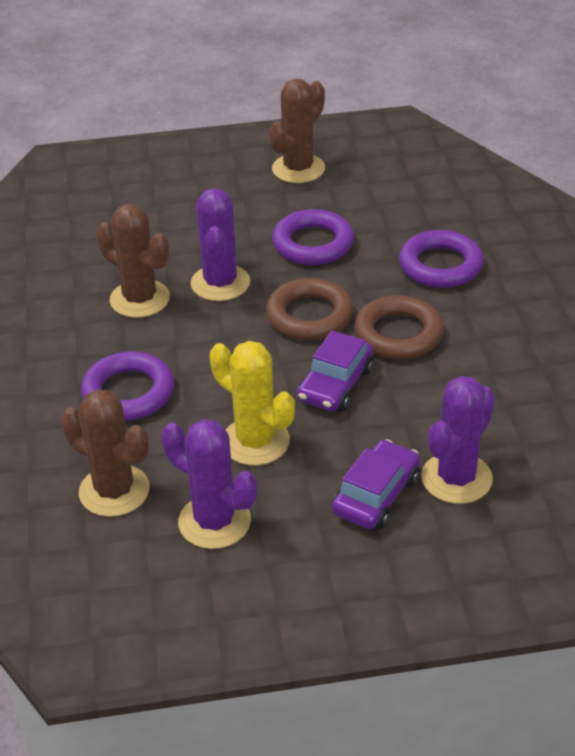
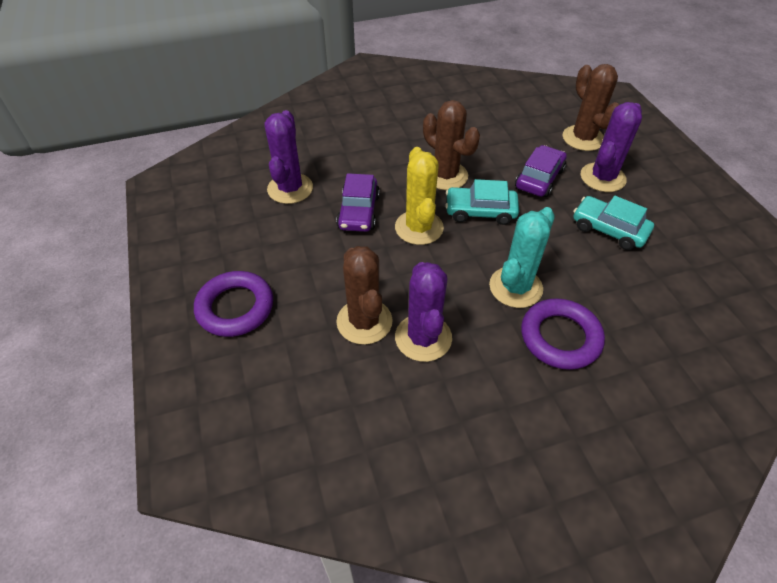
brown ring: [266,278,353,340] [354,295,444,360] = 2 -> none = 0
purple ring: [81,351,174,421] [272,209,354,265] [399,230,483,288] = 3 -> [194,271,273,337] [521,298,605,370] = 2
turquoise cactus: none = 0 -> [489,207,555,308] = 1
turquoise car: none = 0 -> [445,179,519,225] [573,196,654,250] = 2

